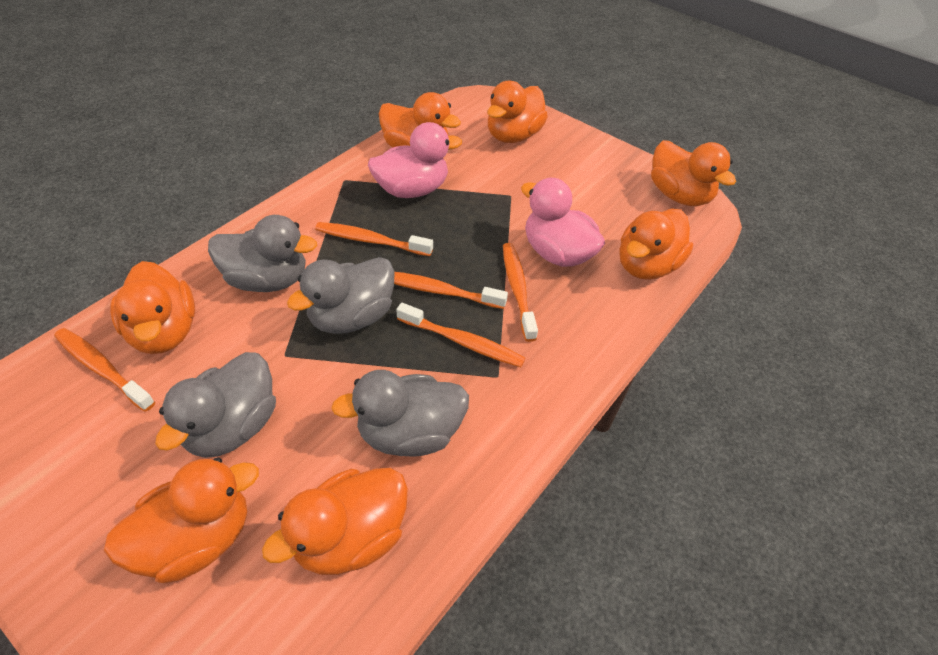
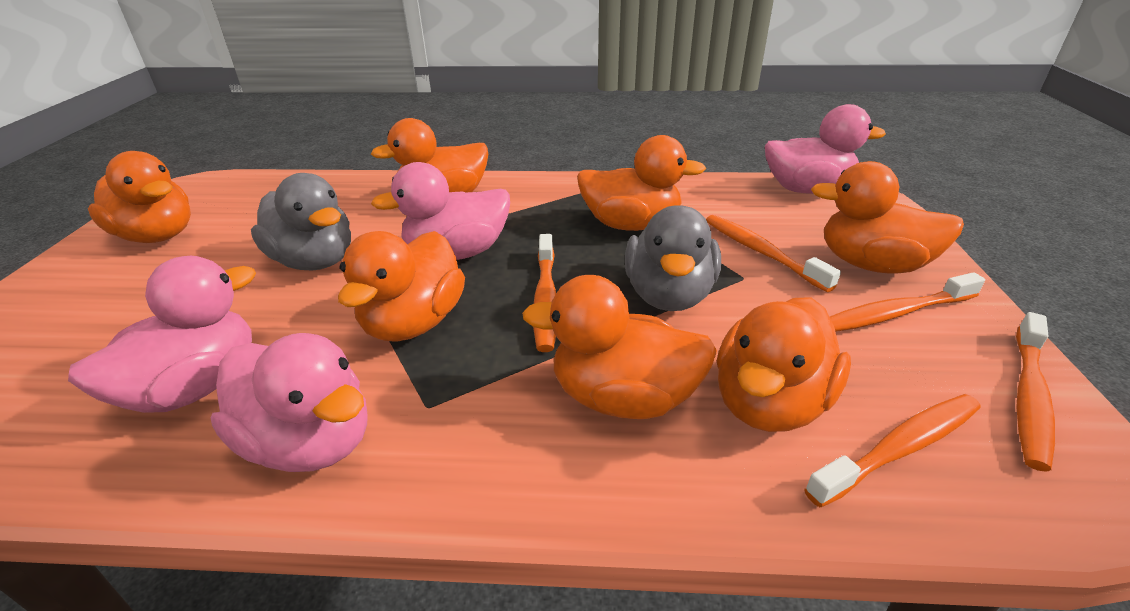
grey duck: [155,352,276,458] [208,215,317,292] [287,257,395,334] [331,370,469,456] = 4 -> [251,173,351,270] [625,205,721,311] = 2
pink duck: [368,122,462,198] [521,178,605,267] = 2 -> [68,256,256,413] [211,333,368,472] [371,162,510,260] [765,104,886,194] = 4

